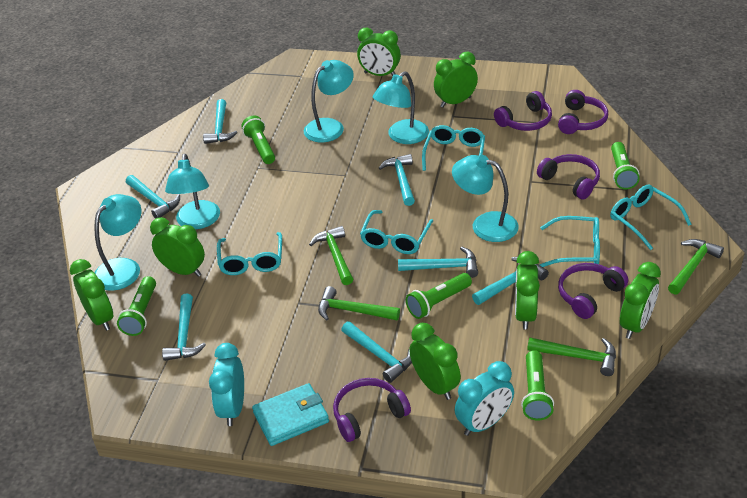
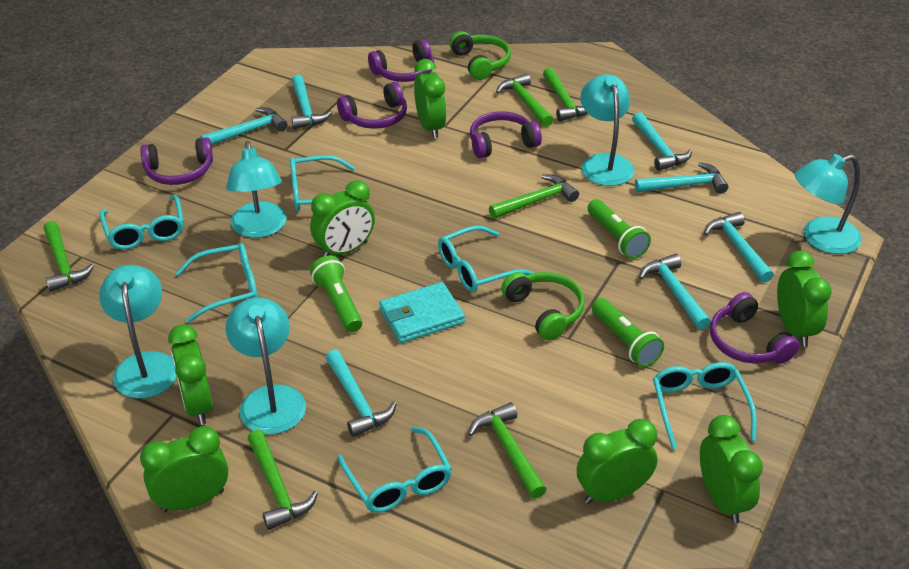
green flashlight: [117,276,156,336] [242,116,275,164] [406,273,472,319] [521,350,554,421] [611,142,640,190] = 5 -> [310,256,362,332] [588,199,651,259] [592,298,664,367] = 3
green hammer: [309,226,353,285] [318,286,400,321] [527,338,616,376] [668,239,724,295] = 4 -> [44,221,94,292] [247,430,318,530] [468,402,547,499] [489,175,579,219] [496,73,554,127] [543,67,588,121] = 6
green headphones: none = 0 -> [450,31,511,80] [501,272,585,341] = 2
turquoise clock: [209,343,244,426] [455,361,514,436] = 2 -> none = 0
turquoise glasses: [217,232,282,275] [360,210,433,254] [422,125,485,171] [540,216,600,267] [610,185,691,250] = 5 -> [99,195,184,250] [176,243,258,322] [290,155,355,211] [337,427,452,513] [438,226,535,292] [653,362,757,449] = 6

